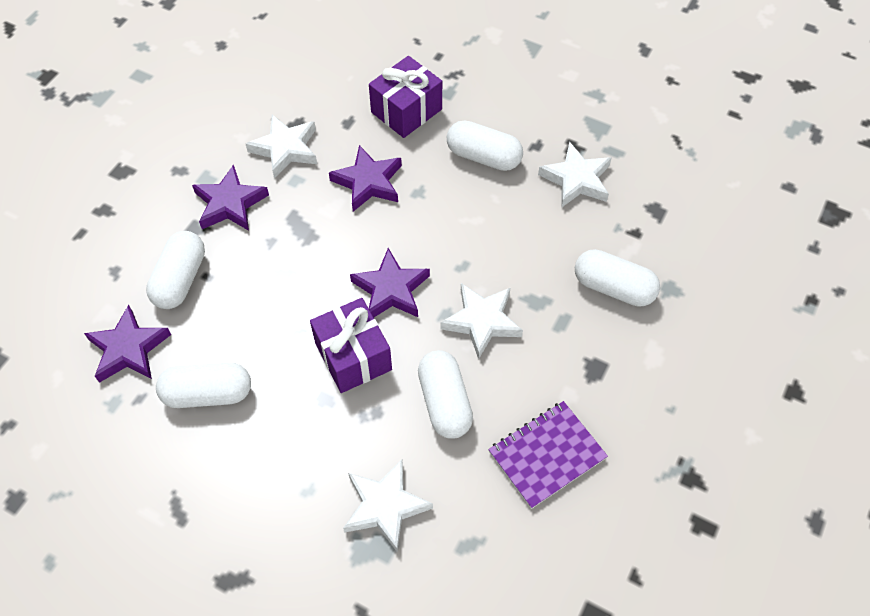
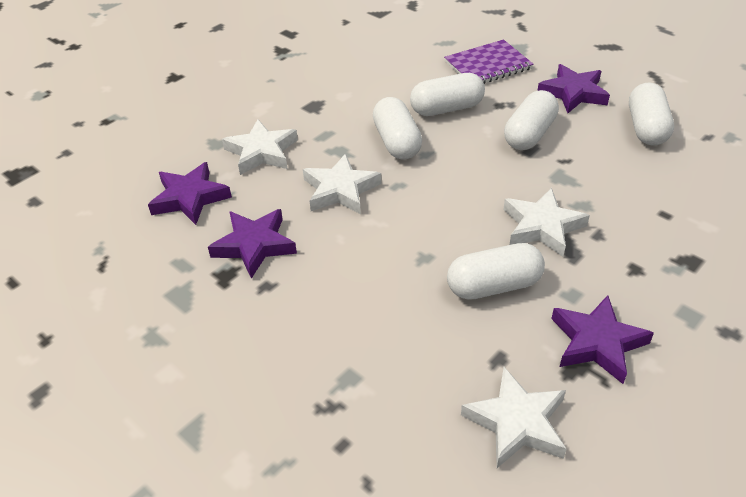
purple gift: [310,298,392,393] [369,56,442,138] = 2 -> none = 0

